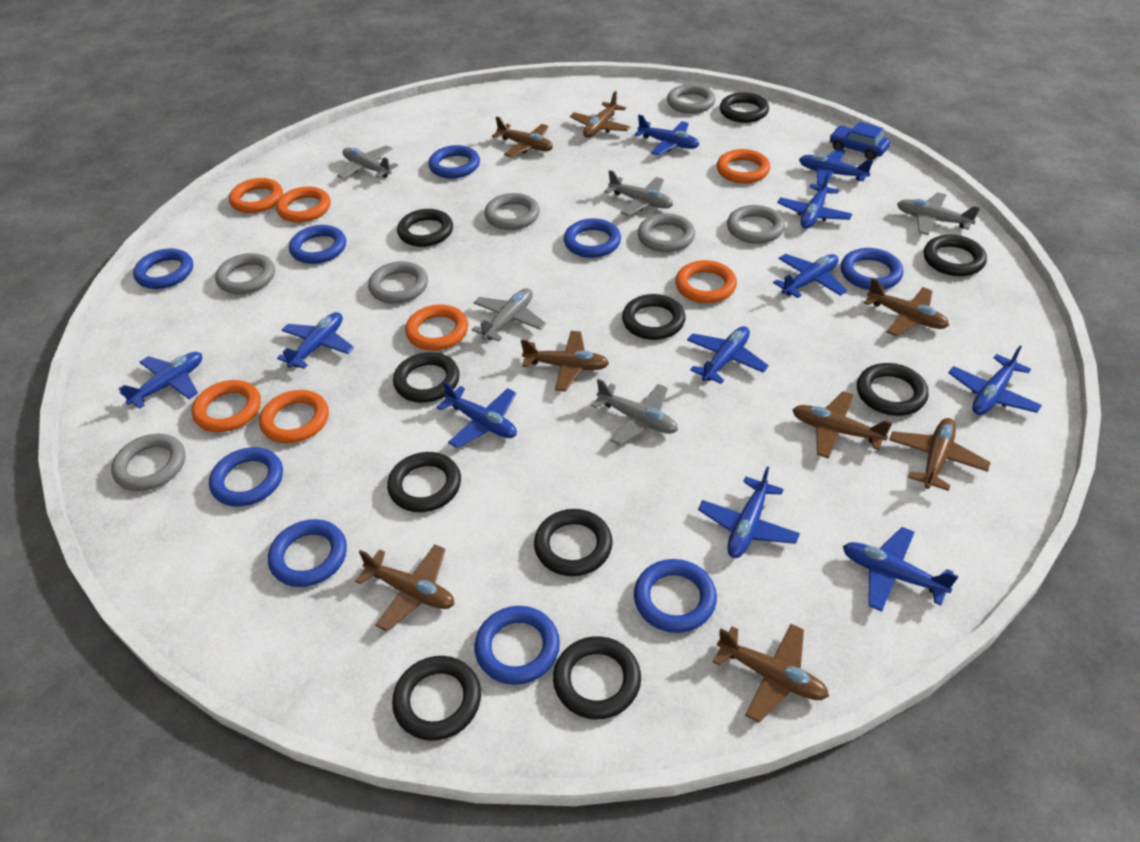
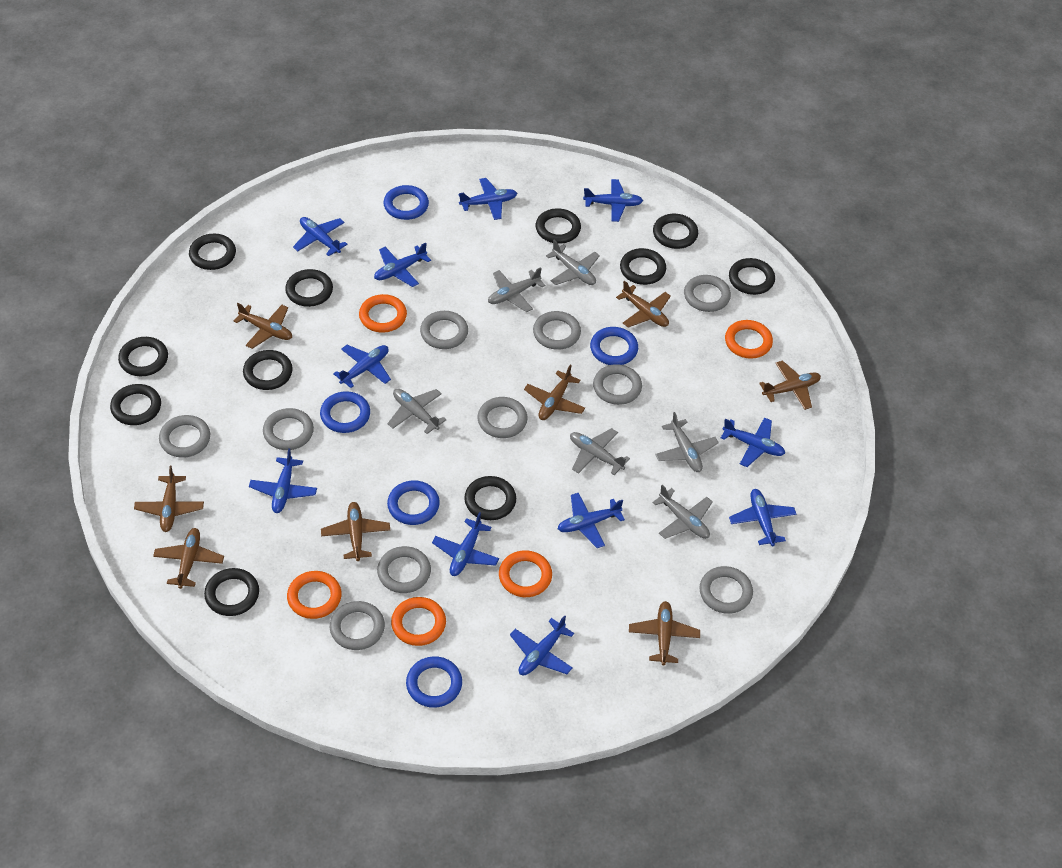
black ring: [387,452,461,512] [392,656,481,741] [393,352,460,403] [397,209,453,247] [534,509,613,576] [553,636,641,719] [622,294,686,340] [720,92,769,123] [857,363,929,416] [924,235,987,276] = 10 -> [110,384,161,425] [118,337,168,376] [189,234,236,270] [204,568,259,616] [243,350,293,390] [285,269,333,307] [464,476,516,520] [536,208,581,244] [620,248,666,285] [653,214,698,249] [729,258,775,295] = 11
blue car: [830,122,890,160] = 1 -> none = 0
blue ring: [133,248,193,289] [209,447,283,507] [268,519,347,587] [289,225,346,264] [428,145,480,179] [475,606,560,685] [564,218,621,258] [634,559,717,633] [841,248,903,290] = 9 -> [320,391,370,433] [384,185,429,220] [387,480,440,525] [406,656,462,708] [590,327,638,365] = 5
grey plane: [337,145,398,179] [472,288,546,342] [591,379,678,445] [604,170,673,216] [897,192,980,235] = 5 -> [387,389,446,434] [488,267,545,312] [546,240,600,285] [570,428,630,475] [652,485,713,539] [655,412,719,472] = 6
grey ring: [111,434,185,491] [215,253,275,294] [368,261,428,304] [485,193,540,230] [638,213,695,252] [667,84,715,114] [727,205,785,244] = 7 -> [159,415,210,458] [263,408,314,450] [330,601,385,650] [377,546,431,593] [420,311,468,349] [478,397,528,438] [533,311,581,350] [593,364,642,405] [684,275,731,312] [699,566,753,614] = 10
orange ring: [192,380,261,432] [229,178,283,213] [259,390,329,443] [276,186,331,223] [405,305,468,351] [675,260,737,303] [717,149,770,183] = 7 -> [287,571,342,619] [359,294,407,333] [391,597,446,646] [499,550,552,597] [725,320,773,359] = 5

